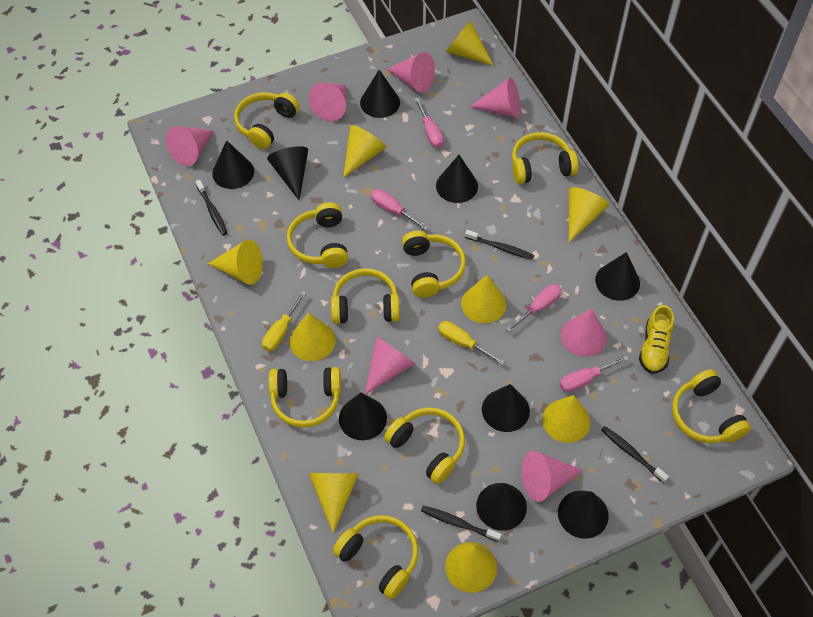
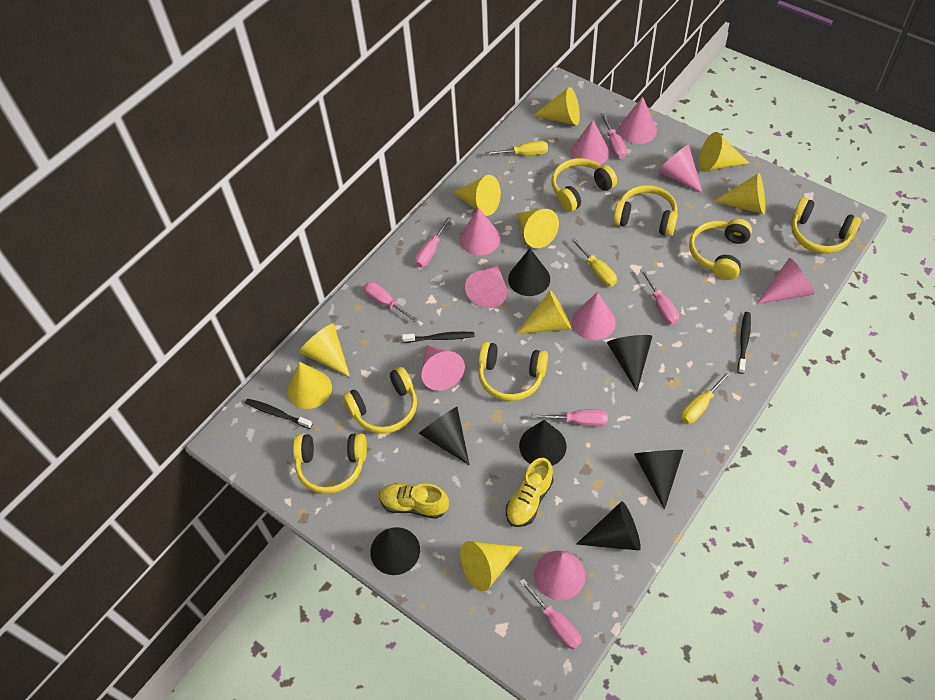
black cone: [212,140,254,189] [267,146,308,200] [339,393,387,440] [360,70,400,118] [436,155,478,203] [476,483,527,531] [482,384,530,432] [558,491,609,539] [595,252,640,301] = 9 -> [370,527,420,575] [419,407,470,465] [508,248,550,296] [519,420,567,466] [576,501,641,551] [607,335,652,391] [634,450,683,510] = 7
black toothbrush: [195,180,227,235] [421,505,502,542] [465,230,534,260] [601,426,669,483] = 4 -> [245,399,312,429] [402,332,475,343] [738,312,751,374] = 3
pink cone: [166,126,214,166] [308,83,346,121] [364,337,416,395] [387,52,435,93] [470,77,520,118] [521,451,583,502] [561,308,607,357] = 7 -> [422,345,465,390] [460,208,501,255] [465,266,507,308] [534,551,585,600] [571,120,609,165] [572,292,616,340] [619,97,657,144] [657,144,703,194] [757,258,814,304] = 9
pink screwdriver: [371,189,428,230] [414,98,444,148] [506,284,562,332] [559,355,629,392] = 4 -> [364,282,419,323] [415,217,452,267] [519,578,582,649] [531,409,608,426] [601,113,627,159] [640,269,679,325] = 6
yellow headphones: [234,92,300,149] [269,367,341,428] [287,202,348,268] [331,268,400,324] [333,515,418,599] [384,407,465,484] [402,231,466,298] [512,132,578,184] [672,369,751,443] = 9 -> [293,433,367,494] [343,367,417,434] [478,342,548,401] [552,158,617,212] [613,185,678,236] [689,219,752,280] [791,197,861,253] = 7
yellow screwdriver: [262,291,307,351] [438,321,505,365] = 2 -> [485,141,548,156] [571,238,617,286] [681,370,731,424] = 3
yellow shoe: [639,305,674,374] = 1 -> [379,483,449,519] [506,458,554,527] = 2

